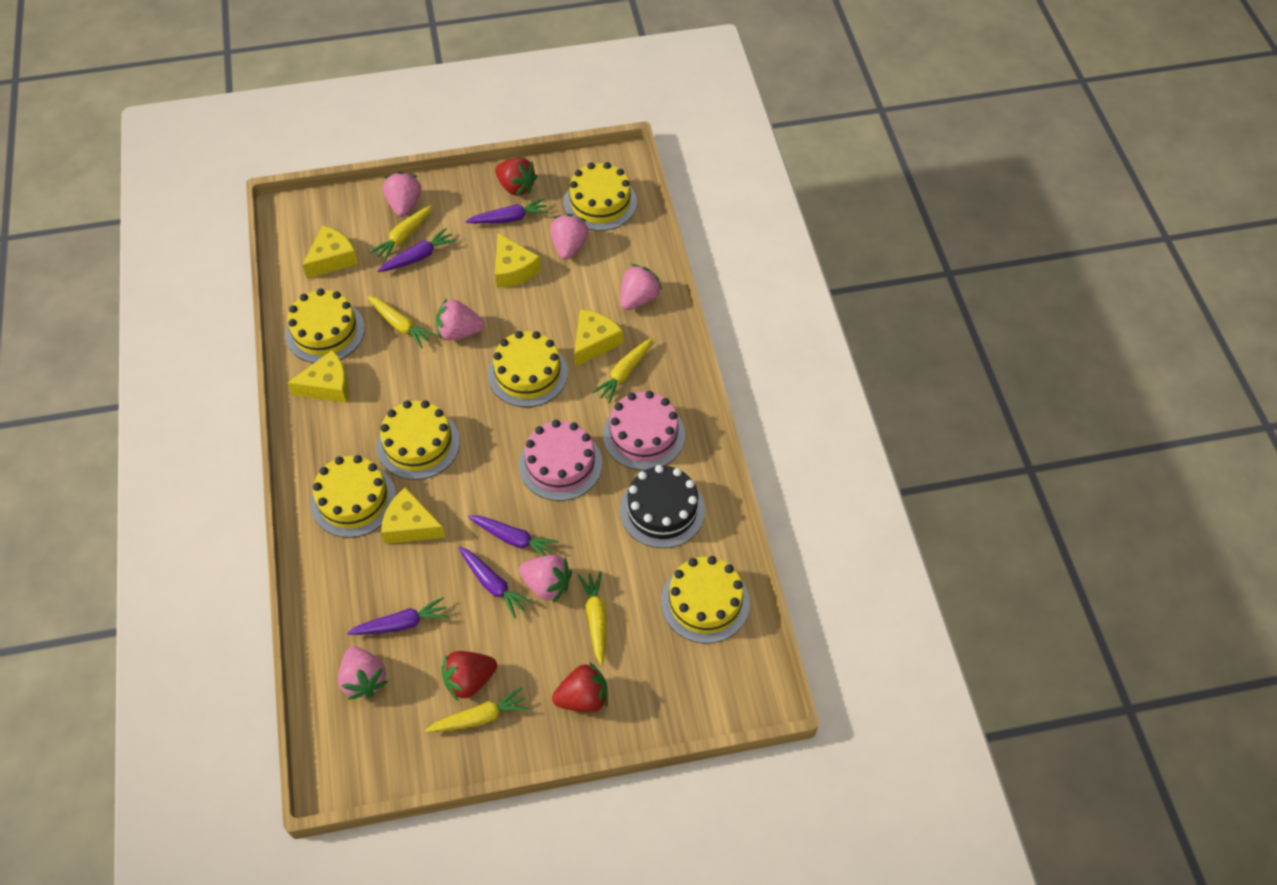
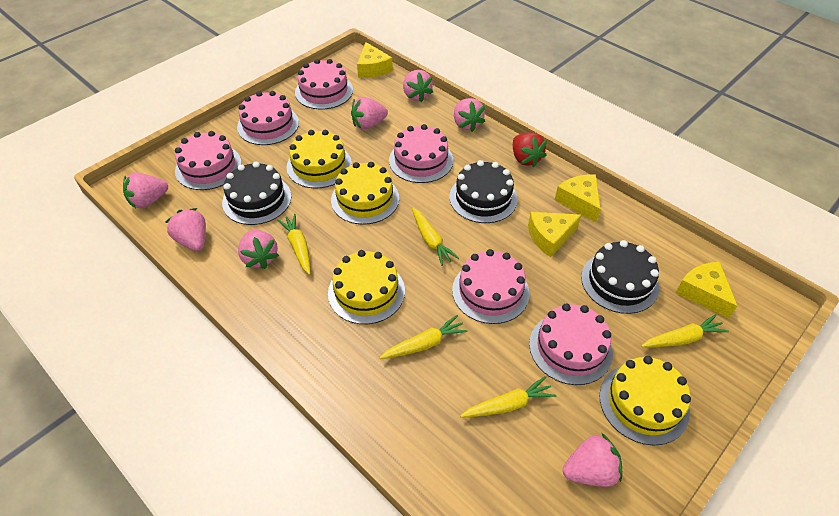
black cake: [620,465,705,548] = 1 -> [222,162,291,225] [450,160,518,223] [581,240,659,314] = 3
pink cake: [519,420,602,501] [603,391,685,470] = 2 -> [175,131,242,190] [237,91,299,145] [295,59,353,109] [389,124,453,183] [452,249,529,324] [529,303,613,385] = 6
pink strawberry: [338,647,388,700] [383,171,421,217] [436,299,484,340] [519,555,572,603] [550,214,589,260] [620,264,662,310] = 6 -> [123,172,168,208] [165,208,206,251] [238,230,279,269] [351,97,388,130] [403,70,433,102] [454,98,485,132] [563,433,622,487] = 7
purple carrot: [347,597,449,635] [378,228,456,272] [458,546,533,619] [466,198,549,224] [468,515,559,556] = 5 -> none = 0
red strawberry: [442,651,497,701] [495,158,538,196] [552,662,608,713] = 3 -> [513,132,547,167] = 1
yellow cake: [286,289,365,363] [311,455,396,538] [377,400,460,480] [488,331,568,407] [564,162,637,231] [661,556,750,643] = 6 -> [286,130,352,188] [328,250,405,324] [331,162,399,225] [599,356,691,445] = 4
yellow cheese: [287,350,349,403] [302,225,358,278] [381,487,446,544] [495,233,541,288] [574,309,623,367] = 5 -> [357,42,393,78] [528,212,581,257] [555,174,601,222] [676,262,737,319] = 4

